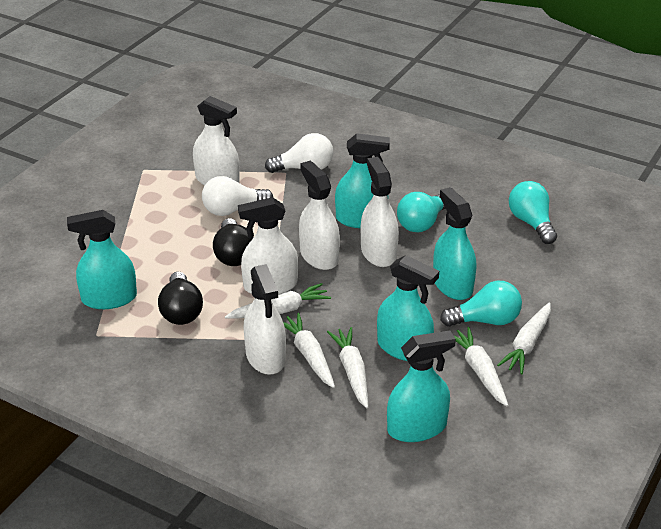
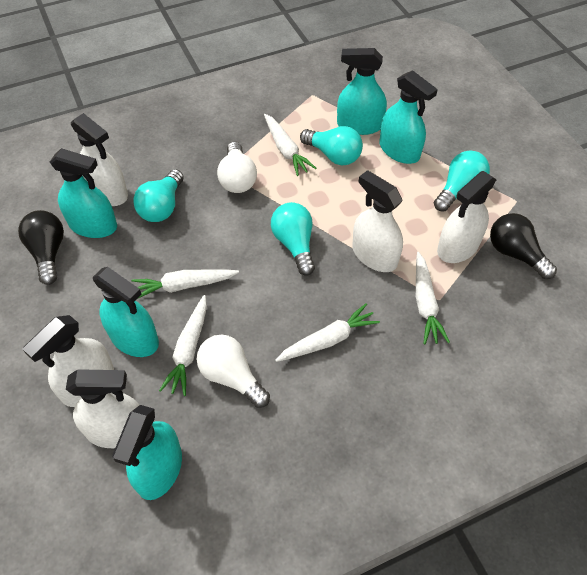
turquoise light bulb: [397,192,446,232] [440,281,522,327] [509,181,557,244] = 3 -> [133,169,184,222] [271,202,315,276] [300,126,363,166] [434,150,490,212] = 4

